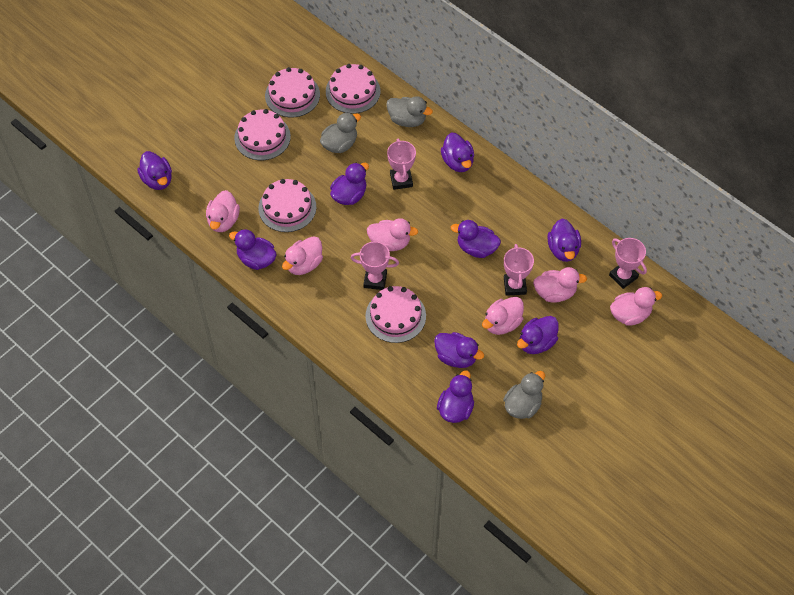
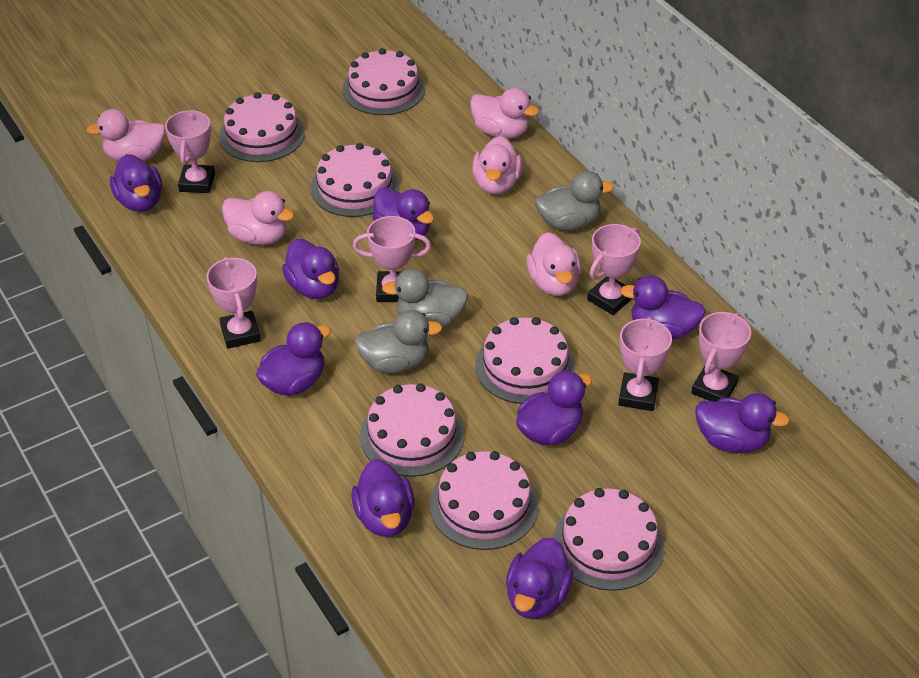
pink cake: [234,109,291,160] [258,179,316,232] [265,67,320,117] [326,64,381,114] [365,286,426,343] = 5 -> [219,92,305,162] [311,143,400,217] [342,48,425,115] [360,383,464,477] [430,451,539,550] [475,317,575,404] [553,488,665,591] = 7
pink duck: [206,190,240,232] [282,236,323,275] [367,218,418,251] [482,297,524,335] [533,267,587,303] [610,287,662,326] = 6 -> [86,109,166,161] [222,191,294,245] [470,88,539,139] [472,136,522,194] [527,232,581,296] = 5
pink trophy: [351,241,399,290] [387,138,416,190] [504,244,534,296] [609,238,647,289] = 4 -> [165,110,215,193] [206,257,261,349] [353,216,431,302] [587,224,641,315] [618,317,672,411] [691,312,751,402] = 6

